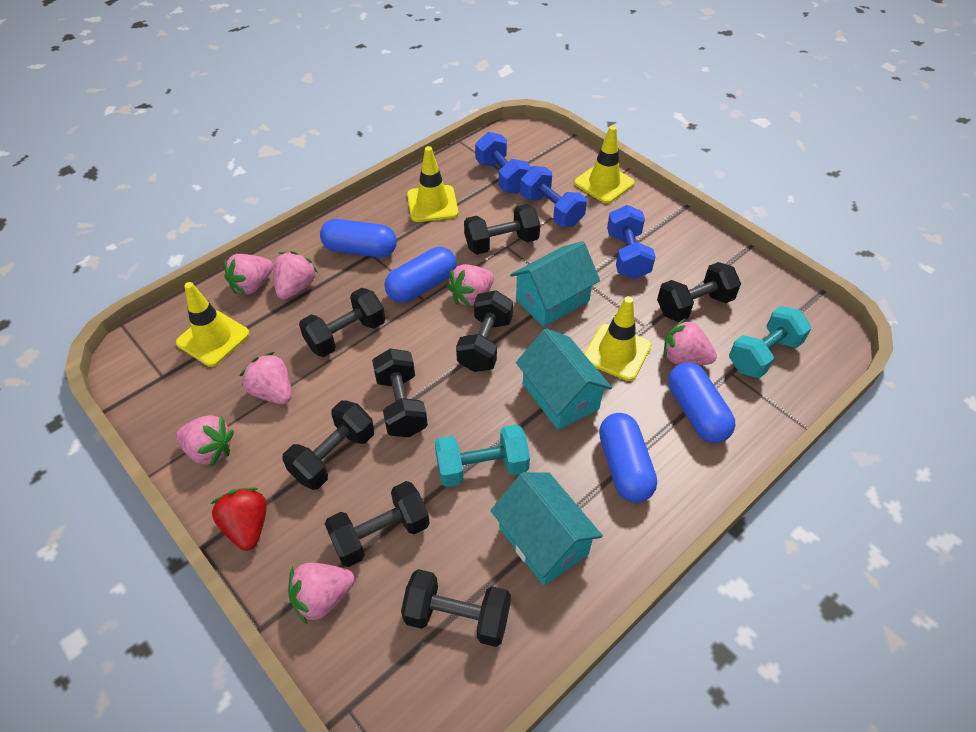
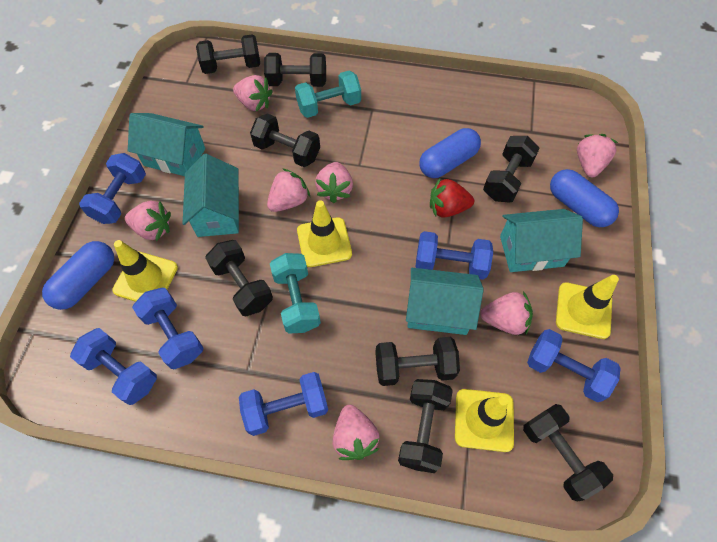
blue capsule: [320,219,397,258] [385,247,457,303] [599,413,657,503] [668,362,735,443] = 4 -> [42,241,114,310] [419,128,481,178] [550,169,619,227] = 3
blue dumbbell: [475,132,531,194] [520,166,587,227] [607,205,655,279] = 3 -> [70,328,157,405] [79,153,146,224] [132,288,203,369] [239,372,328,436] [416,231,493,280] [527,329,621,402] = 6
turquoise house: [490,472,603,586] [510,241,600,327] [516,328,612,430] = 3 -> [128,113,205,176] [182,154,239,237] [406,268,483,335] [500,209,583,272] = 4

